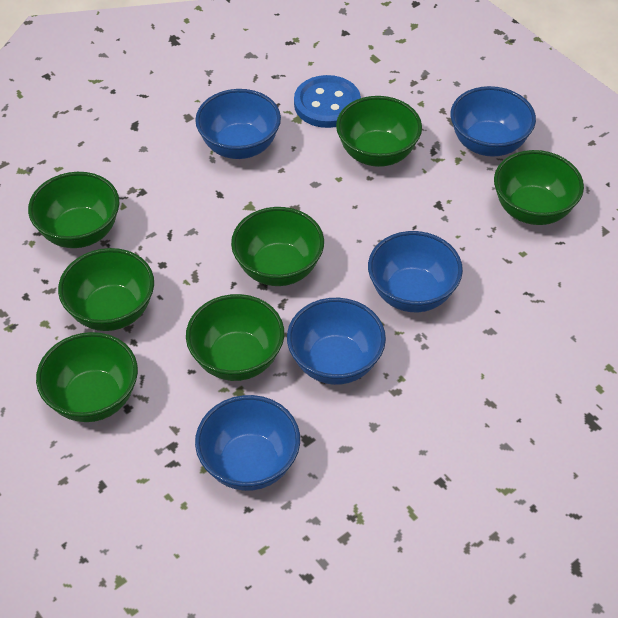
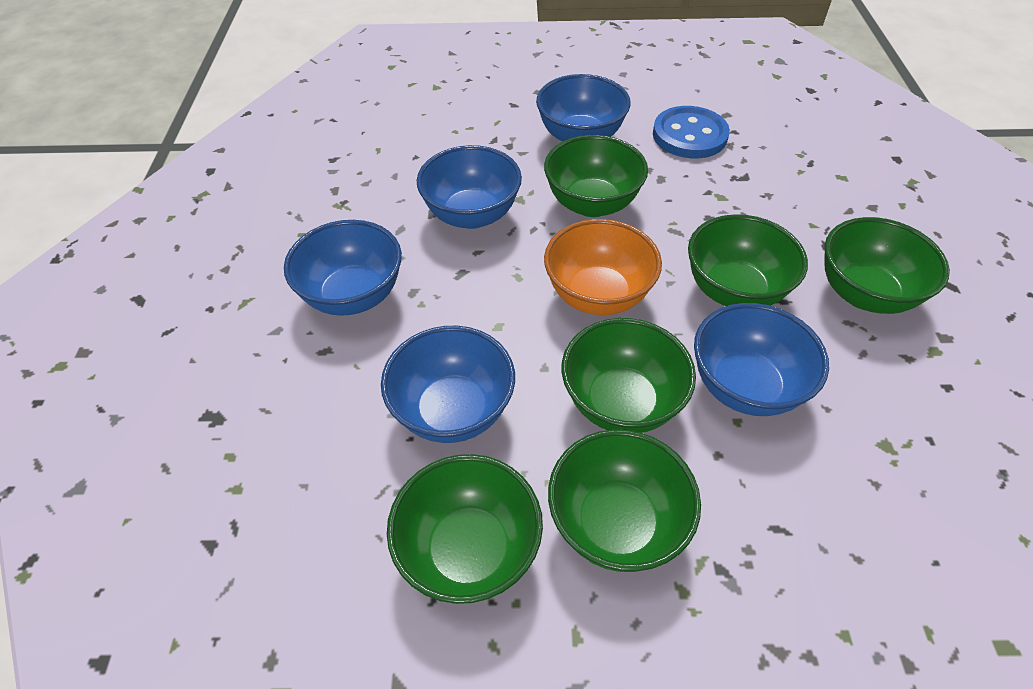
green bowl: [28,172,119,248] [36,332,138,422] [58,248,154,331] [186,294,284,381] [231,207,324,286] [336,96,422,167] [494,150,584,225] = 7 -> [387,454,543,604] [544,135,648,217] [548,429,701,572] [562,318,696,433] [688,214,808,306] [824,217,950,314] = 6
orange bowl: none = 0 -> [544,219,662,315] = 1

